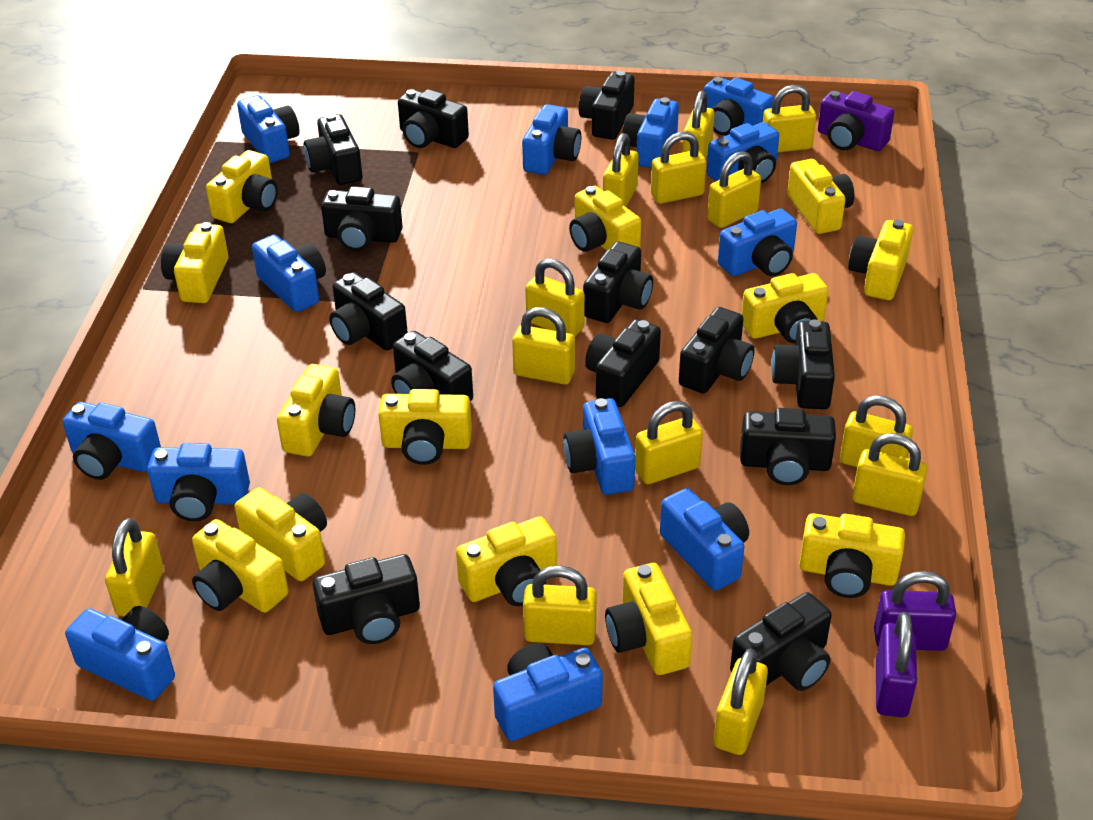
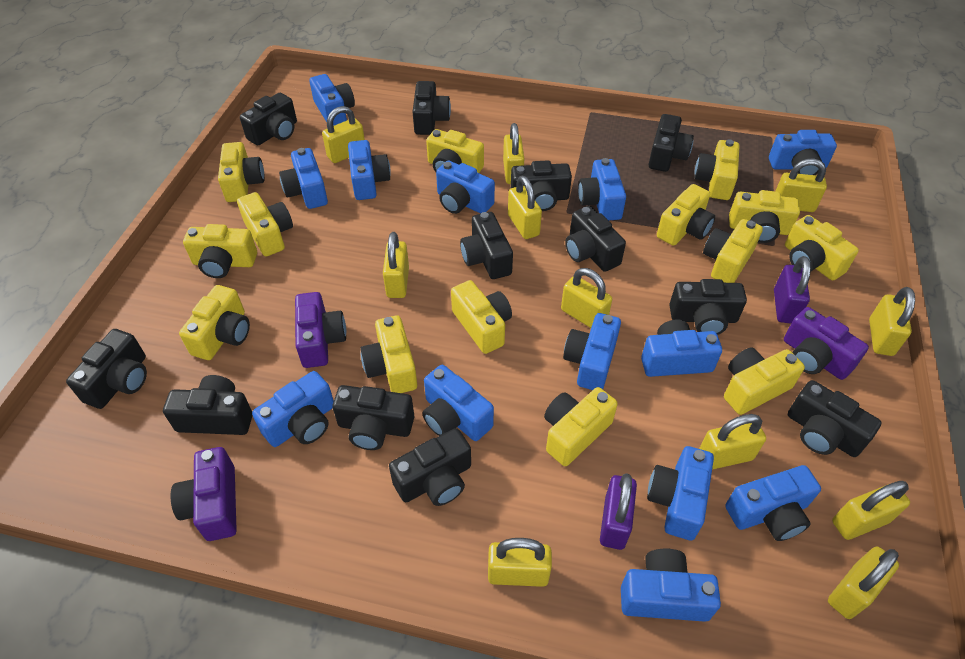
black camera: [304,113,363,185] [313,554,420,644] [321,186,403,251] [329,272,408,350] [391,331,473,401] [398,89,469,148] [578,71,634,140] [583,242,653,323] [585,319,661,407] [679,307,755,393] [730,592,832,691] [740,408,836,485] [771,319,835,409] = 13 -> [66,329,147,409] [163,375,253,435] [240,93,297,145] [332,385,414,450] [389,428,471,506] [413,81,451,135] [460,212,513,279] [511,160,572,211] [565,206,626,272] [648,114,694,172] [669,279,747,335] [788,380,882,457] = 12
purple camera: [818,91,894,151] = 1 -> [171,447,237,541] [295,292,346,368] [784,307,869,380] = 3
yellow camera: [161,222,228,303] [192,519,289,613] [206,150,278,223] [234,487,327,581] [277,364,355,457] [378,389,472,465] [456,516,557,606] [569,186,641,252] [605,563,692,675] [742,273,828,344] [787,159,855,234] [799,513,905,598] [848,220,913,300] = 13 -> [179,285,250,360] [183,224,257,278] [218,142,265,202] [237,192,293,256] [360,315,417,393] [426,129,484,173] [451,280,512,354] [544,387,618,466] [657,184,715,246] [694,139,739,200] [703,219,763,283] [724,347,805,415] [729,190,800,243] [785,215,859,280] = 14
yellow padlock: [105,518,164,616] [512,307,575,385] [523,565,597,645] [525,258,585,337] [603,133,639,207] [635,401,703,484] [651,132,706,204] [682,91,714,159] [707,151,761,228] [714,649,768,755] [763,85,816,152] [840,395,913,467] [852,433,928,516] = 13 -> [322,106,365,163] [383,232,409,298] [488,538,552,587] [503,123,524,184] [508,176,542,239] [561,268,612,328] [699,414,766,470] [775,158,827,212] [828,547,899,619] [832,481,910,540] [869,287,915,356] = 11

